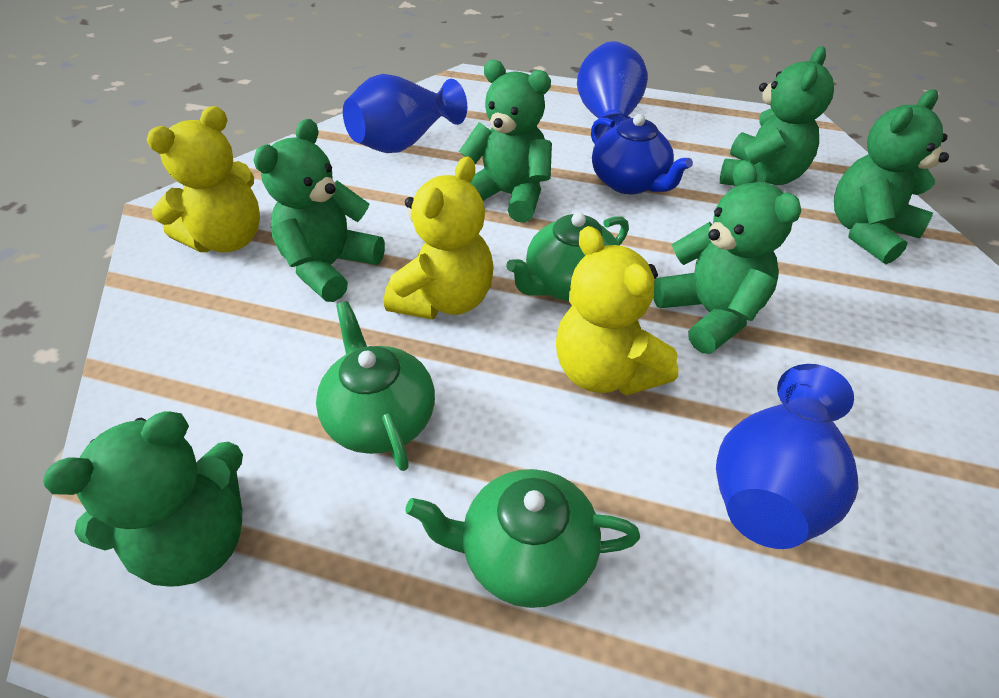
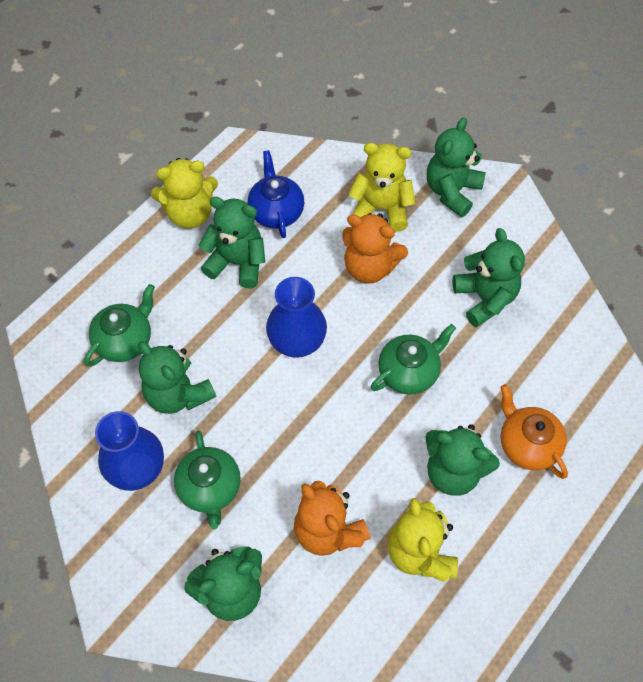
blue vase: [343,74,467,153] [577,41,648,141] [716,364,858,549] = 3 -> [95,411,164,491] [266,277,327,358] = 2
orange teapot: none = 0 -> [500,384,568,479] = 1
orange teddy bear: none = 0 -> [294,481,370,556] [342,213,408,283] = 2

